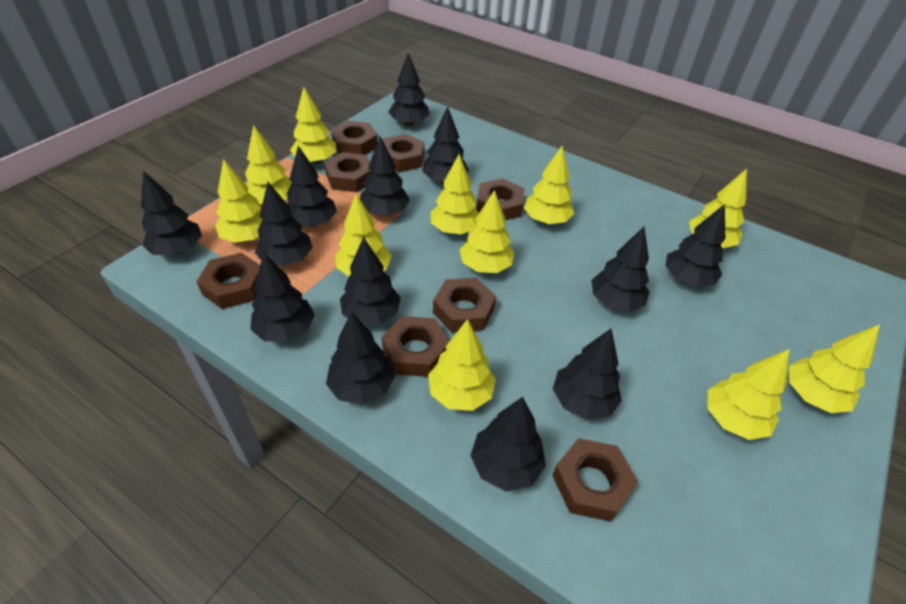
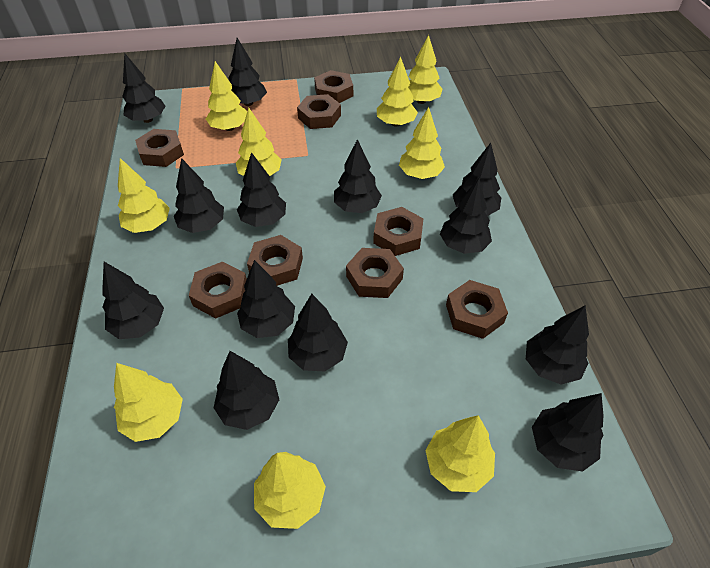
yellow tree: [215,159,263,243] [245,125,292,204] [290,87,337,164] [335,194,392,276] [428,319,496,411] [431,154,479,234] [459,190,514,273] [524,146,575,224] [689,169,747,248] [707,349,790,440] [789,324,880,413] = 11 -> [114,363,183,442] [118,158,170,233] [206,61,247,131] [236,108,282,176] [254,452,326,529] [377,57,418,127] [399,107,445,179] [408,35,442,104] [425,415,495,492] = 9

